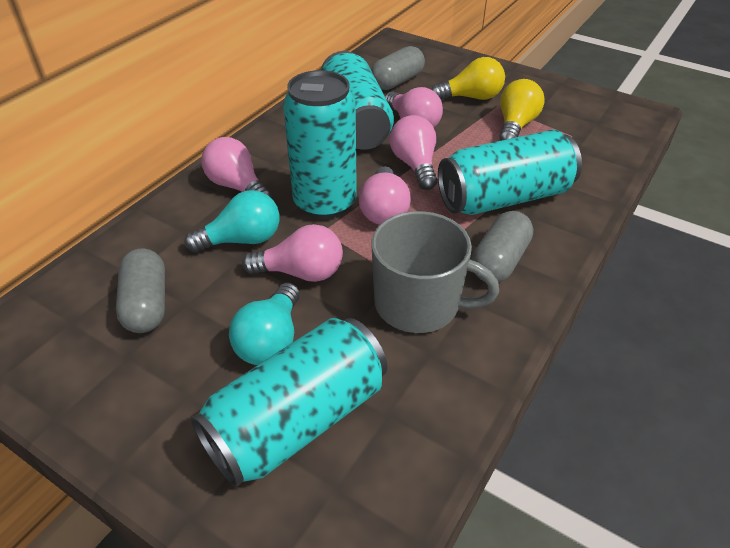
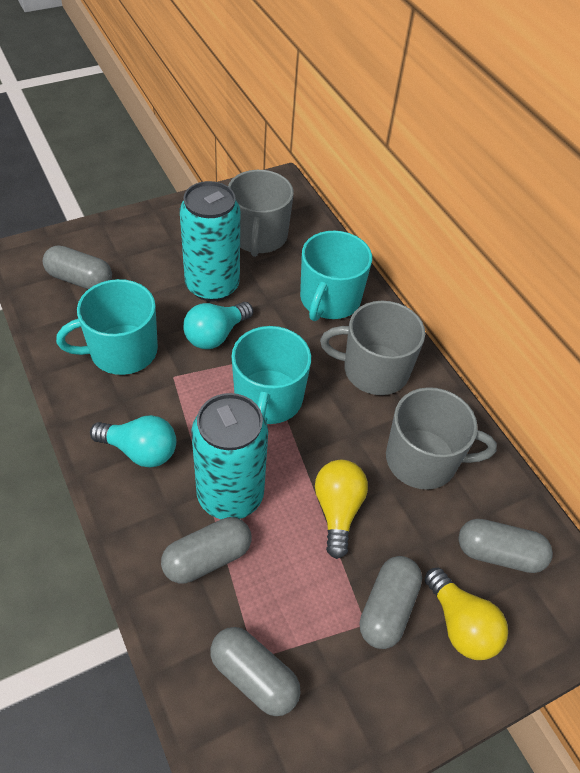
grey capsule: [116,249,165,333] [371,46,425,90] [471,211,533,283] = 3 -> [43,245,112,289] [161,517,251,583] [210,627,301,716] [360,556,422,649] [459,519,553,573] = 5
grey mug: [371,211,499,333] = 1 -> [228,170,294,257] [320,301,425,395] [386,387,497,490] = 3
pink light bulb: [202,137,272,198] [242,224,343,282] [359,166,411,225] [385,87,443,127] [390,115,437,190] = 5 -> none = 0
turquoise can: [191,318,387,488] [283,70,357,219] [321,51,394,150] [438,130,582,215] = 4 -> [179,181,240,302] [191,393,268,519] = 2
turquoise mug: none = 0 -> [56,279,158,375] [232,326,311,424] [300,231,372,321] = 3

